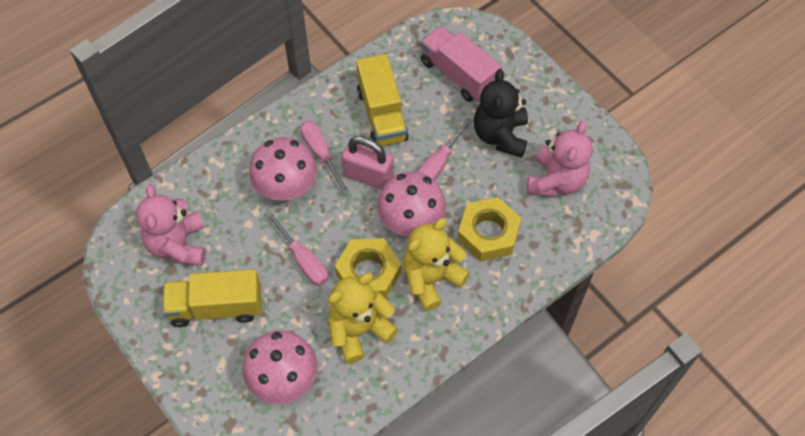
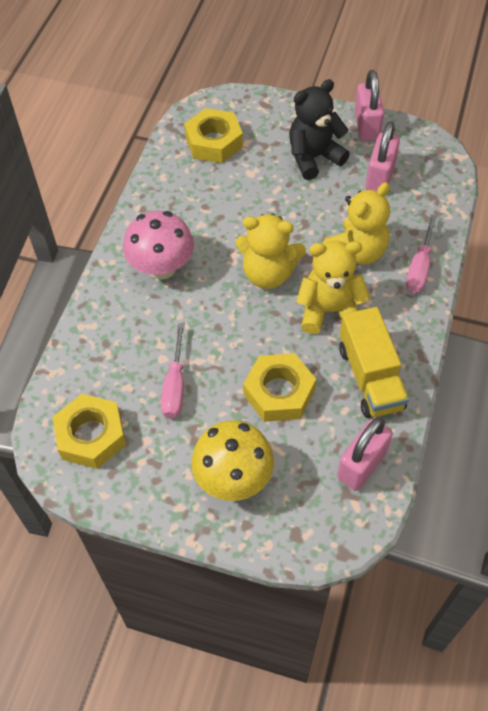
pink mushroom: [243,330,318,404] [249,137,317,201] [377,172,446,237] = 3 -> [123,211,194,279] = 1
pink padlock: [342,136,393,190] = 1 -> [337,417,393,490] [355,70,384,141] [365,121,400,191] = 3
pink screwdriver: [266,211,328,286] [300,121,350,195] [417,118,472,180] = 3 -> [161,323,185,418] [406,214,437,293] = 2
pink teddy bear: [136,184,206,266] [527,121,593,197] = 2 -> none = 0
pink truck: [420,26,502,102] = 1 -> none = 0
yellow mushroom: none = 0 -> [191,420,274,501] = 1
yellow nut: [335,238,401,299] [457,197,521,262] = 2 -> [53,394,126,469] [184,108,243,163] [243,353,316,422] = 3
yellow teddy bear: [328,273,398,364] [403,218,470,311] = 2 -> [235,214,306,289] [296,241,370,334] [323,182,390,265] = 3
yellow truck: [162,269,261,327] [356,54,409,146] = 2 -> [339,307,409,418] = 1

